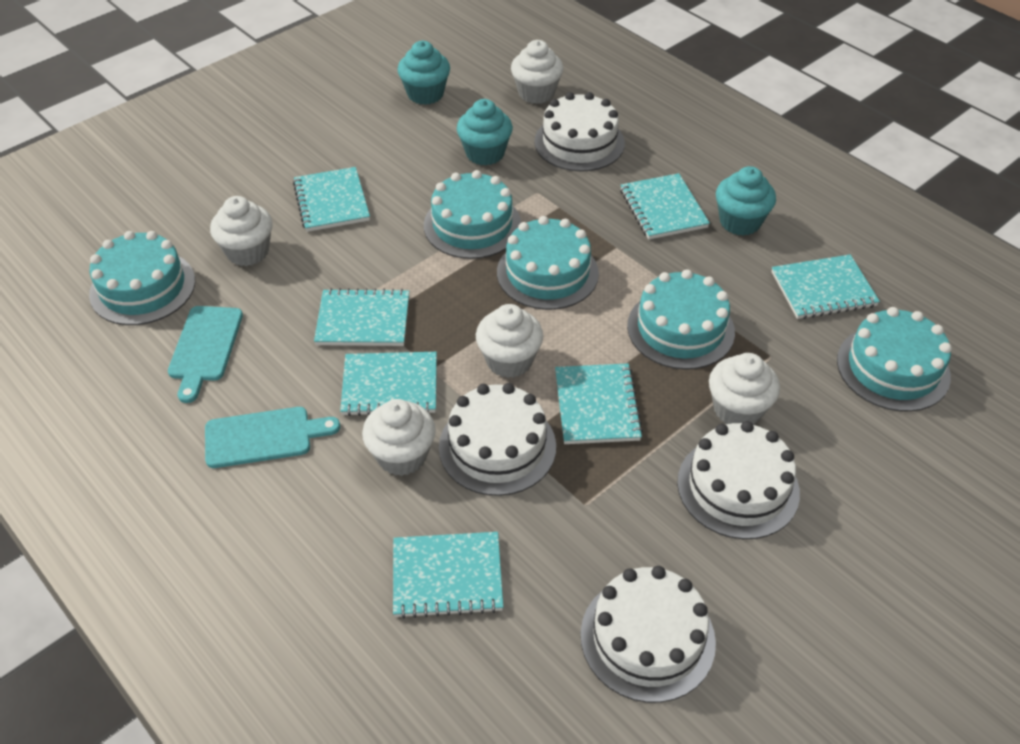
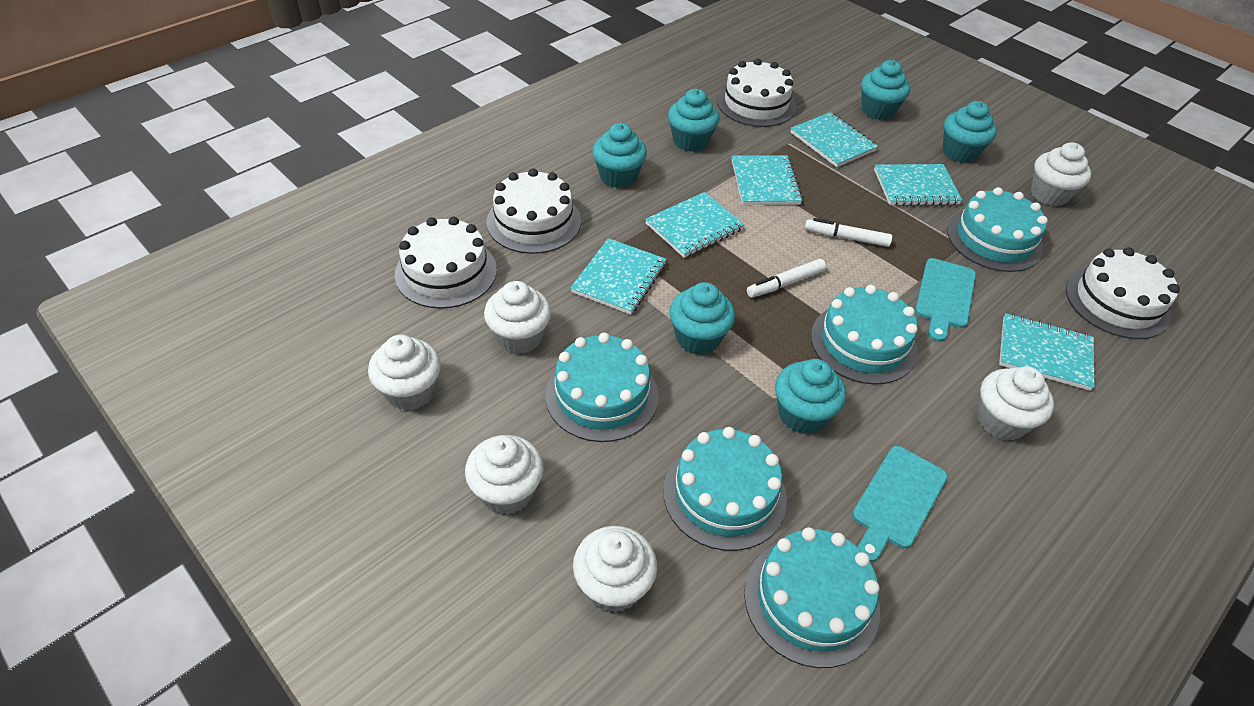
turquoise cupcake: [397,41,450,105] [457,99,513,165] [716,166,776,236] = 3 -> [592,123,647,188] [668,89,719,152] [669,282,735,355] [775,359,846,434] [861,60,910,120] [943,101,997,163] = 6
turquoise notebook: [293,167,370,232] [314,288,409,346] [340,352,437,416] [393,532,503,619] [555,363,643,444] [620,173,710,239] [772,254,880,319] = 7 -> [570,238,667,315] [645,192,744,258] [732,155,803,205] [790,112,878,167] [874,164,962,206] [999,313,1094,391] = 6
white cupcake: [210,196,273,266] [362,399,436,476] [476,304,543,378] [511,40,564,104] [709,353,780,425] = 5 -> [368,335,441,411] [465,435,543,515] [484,281,551,354] [573,526,657,613] [977,366,1054,441] [1031,142,1091,206] = 6
white marker: none = 0 -> [747,259,826,298] [805,218,892,247] = 2

